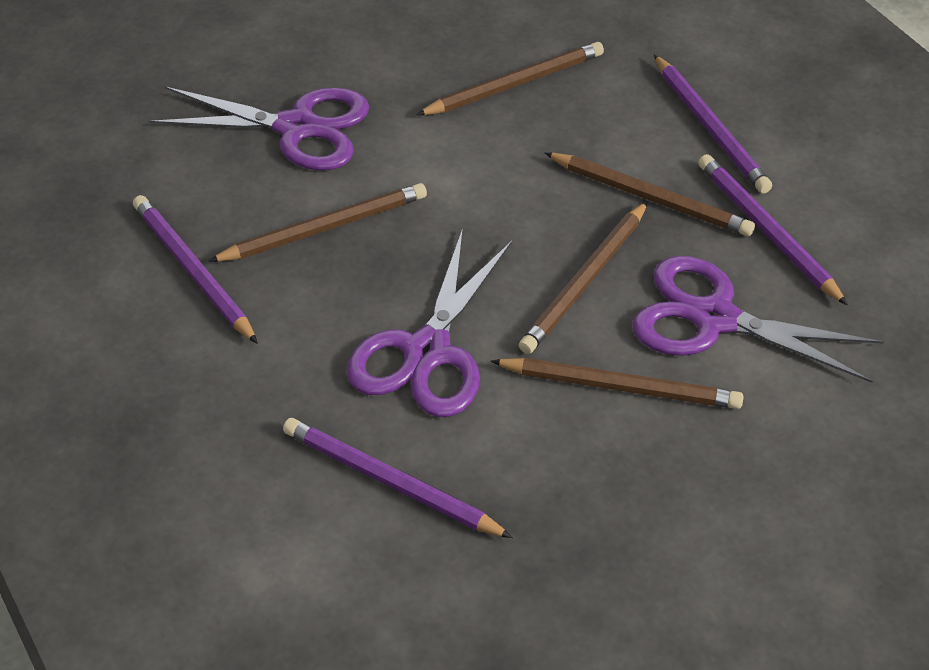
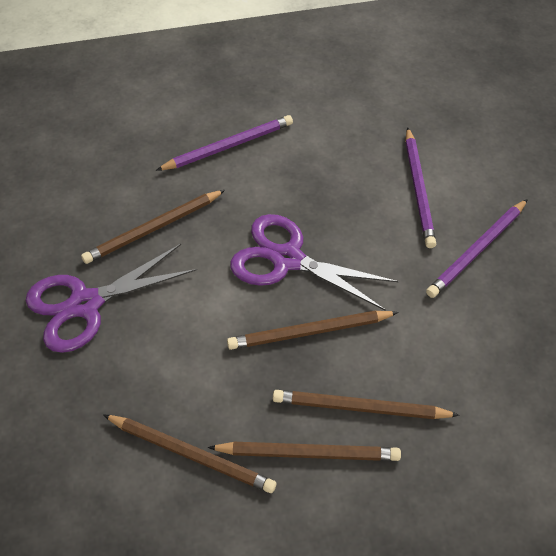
purple pencil: [133,195,258,344] [283,418,513,538] [654,54,772,193] [698,154,848,306] = 4 -> [156,115,293,171] [405,127,436,248] [426,199,528,298] = 3
purple scissors: [149,86,369,171] [346,228,512,417] [632,256,884,383] = 3 -> [26,244,197,353] [230,214,399,311] = 2

